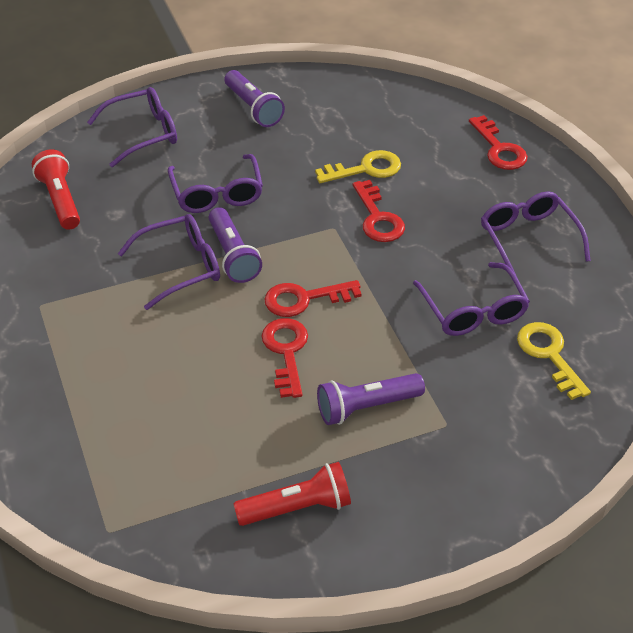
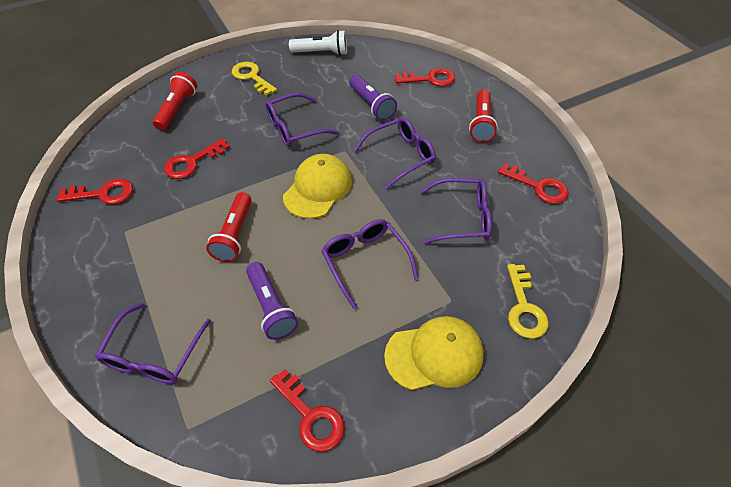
purple flashlight: [209,207,262,283] [225,70,285,127] [317,373,425,425] = 3 -> [246,262,299,340] [349,75,397,121] = 2
red flashlight: [32,149,80,230] [233,462,351,526] = 2 -> [153,72,197,130] [206,192,252,262] [469,90,498,142] = 3
red key: [262,318,308,398] [265,280,362,317] [353,180,405,242] [469,115,528,170] = 4 -> [56,179,133,205] [164,138,230,179] [270,369,345,452] [395,68,455,87] [498,163,569,204] = 5
white flashlight: none = 0 -> [289,30,347,56] = 1
yellow cap: none = 0 -> [283,154,352,219] [384,316,484,390] = 2

